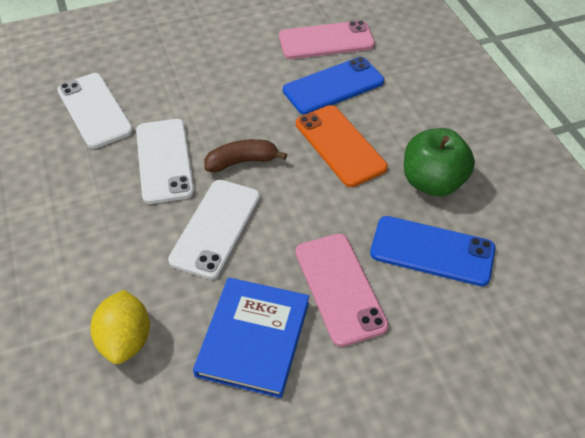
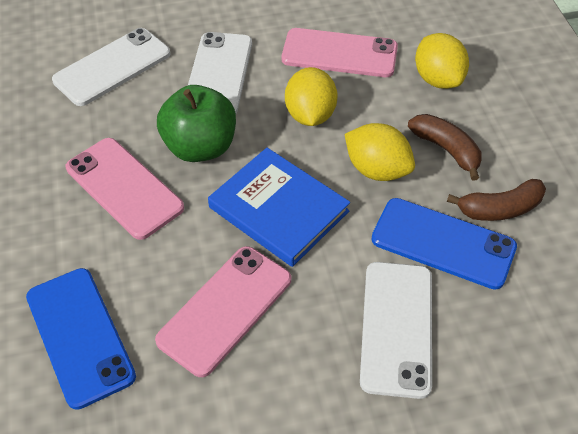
brown banana: [205,139,287,172] = 1 -> [408,114,481,180] [447,179,546,221] = 2
orange phone: [296,105,388,187] = 1 -> none = 0
pink phone: [279,20,375,59] [295,233,389,347] = 2 -> [66,138,184,240] [155,246,291,377] [282,28,398,77] = 3
yellow lemon: [90,290,150,364] = 1 -> [285,67,338,126] [345,123,415,181] [415,33,469,89] = 3

